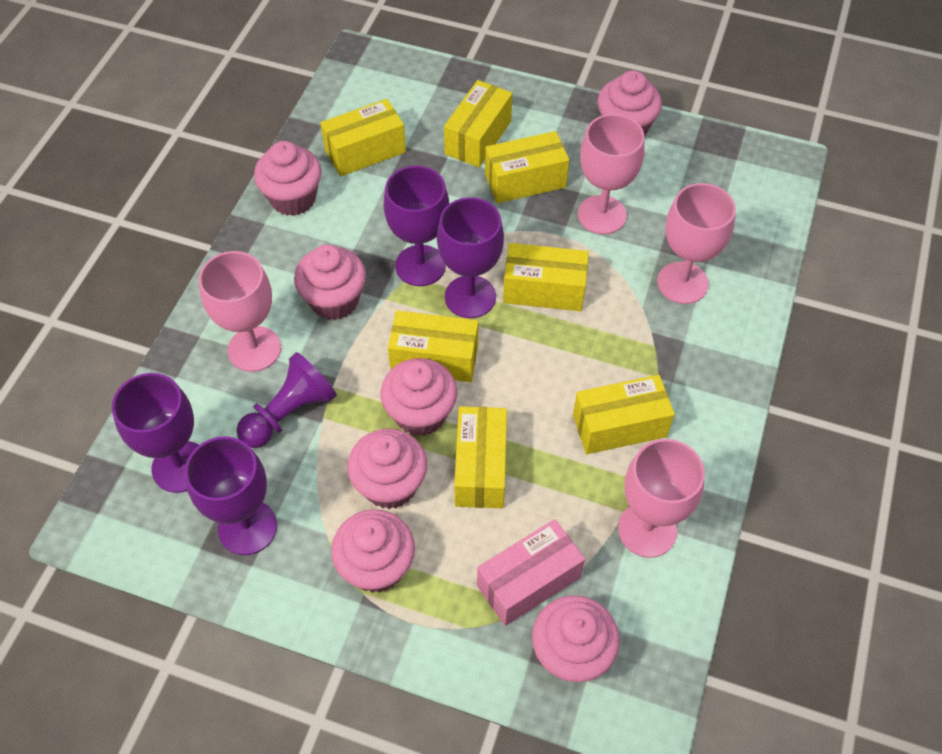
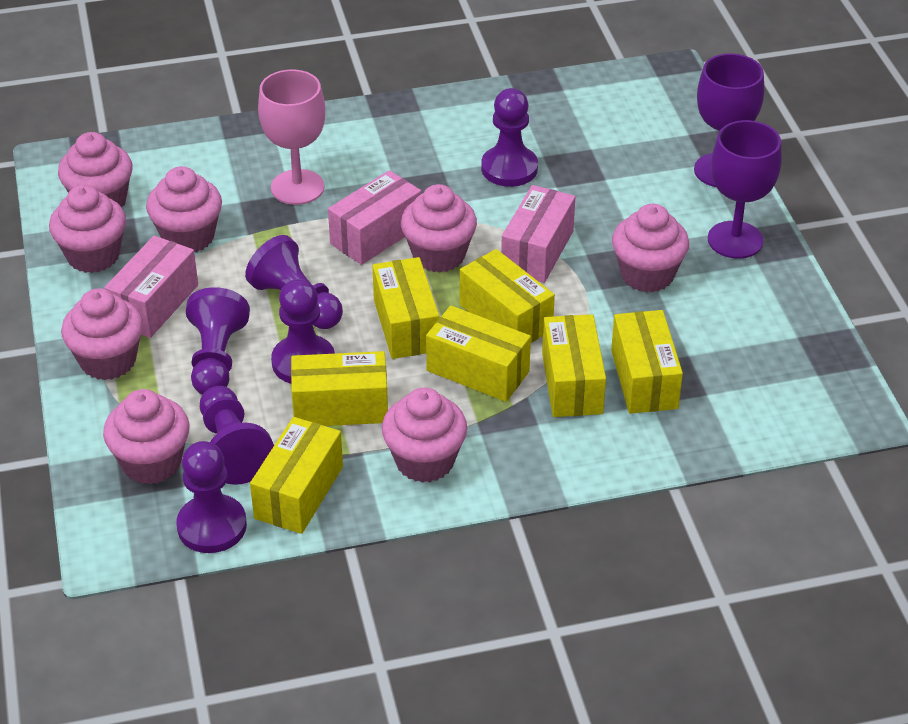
pink box: [477,519,585,626] = 1 -> [104,236,198,338] [328,170,421,265] [501,185,575,283] = 3
pink cupcake: [254,141,322,216] [294,244,366,320] [331,509,415,593] [347,429,427,509] [381,358,457,436] [532,595,620,682] [597,71,662,137] = 7 -> [49,185,126,273] [58,132,132,207] [61,288,143,380] [103,389,190,485] [146,166,222,252] [382,388,467,483] [401,184,477,273] [612,204,689,292] = 8
pink goblet: [199,251,281,372] [578,114,645,234] [618,439,705,558] [657,183,736,304] = 4 -> [258,70,325,205] = 1
purple goblet: [112,373,199,493] [185,436,277,555] [384,166,449,286] [437,197,504,318] = 4 -> [694,54,764,187] [708,120,782,259] = 2
purple pawn: [236,352,337,448] = 1 -> [176,441,247,553] [186,287,250,395] [200,386,274,485] [245,235,343,329] [271,279,335,384] [481,88,538,187] = 6

